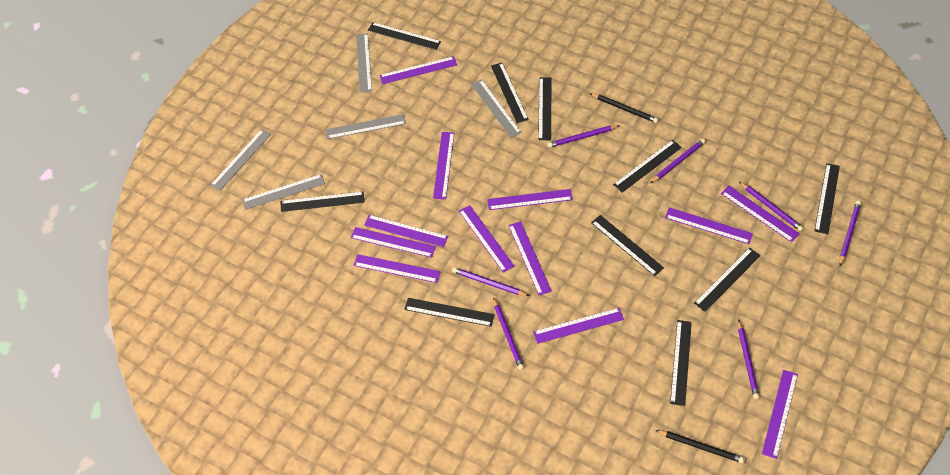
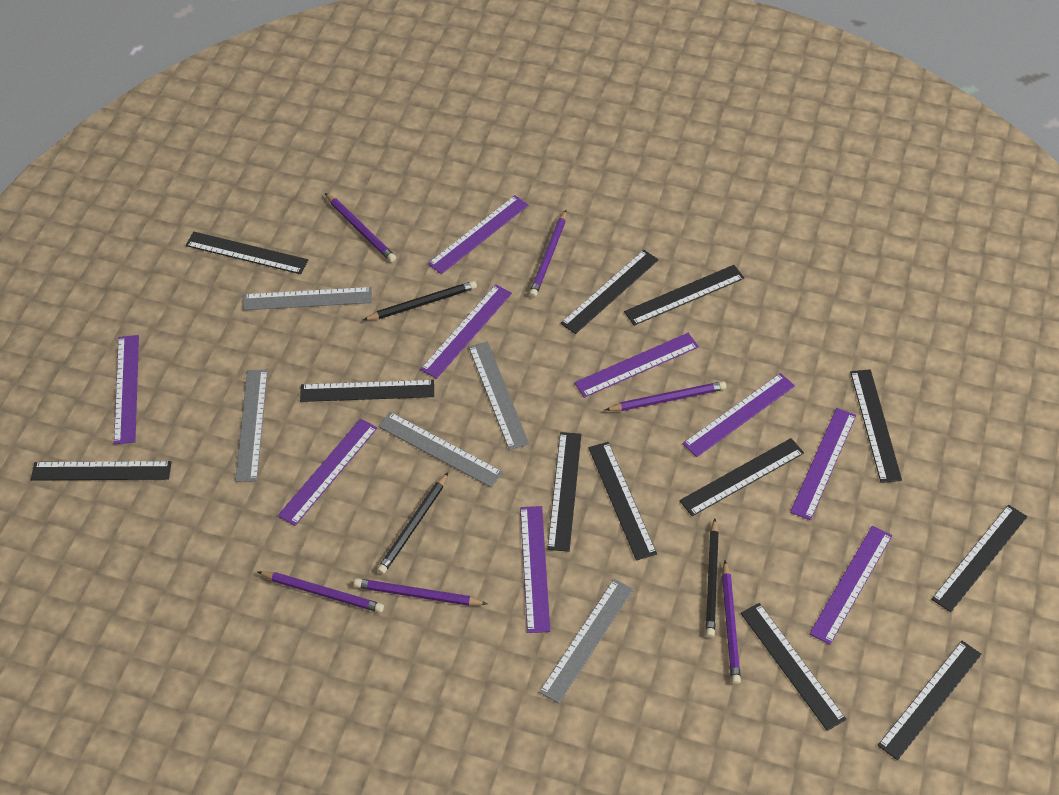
black pencil: [590,93,659,123] [655,430,745,463] = 2 -> [363,281,477,320] [377,473,448,574] [705,518,719,638] = 3
black ruler: [281,192,364,212] [368,22,441,50] [404,298,495,327] [491,63,529,123] [538,78,551,140] [591,215,664,276] [613,140,682,193] [670,320,692,406] [694,248,761,312] [814,163,840,234] = 10 -> [31,461,171,481] [186,232,308,274] [300,380,434,402] [547,432,581,552] [561,250,659,334] [588,442,657,560] [624,265,744,326] [679,438,804,516] [741,603,847,731] [850,369,902,483] [878,641,982,760] [931,505,1027,612] = 12
purple pencil: [452,267,529,296] [493,297,524,370] [548,125,620,148] [650,139,705,183] [738,320,759,399] [739,182,804,231] [840,201,861,266] = 7 -> [258,571,384,613] [325,193,396,262] [354,578,488,606] [529,210,566,298] [605,381,726,411] [722,560,741,685] = 6
purple ruler: [351,227,436,258] [353,254,441,283] [364,215,448,247] [380,56,457,84] [433,132,454,199] [459,205,515,273] [487,189,573,210] [508,221,552,295] [533,308,624,344] [665,207,753,244] [721,186,800,242] [762,370,798,459] = 12 -> [114,335,139,444] [278,419,378,526] [420,284,512,379] [428,195,528,274] [520,506,550,633] [574,333,699,398] [682,373,795,457] [790,408,856,520] [809,526,892,645] = 9

